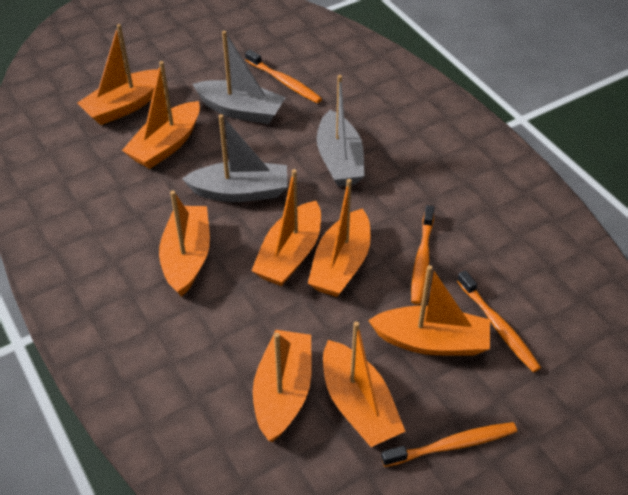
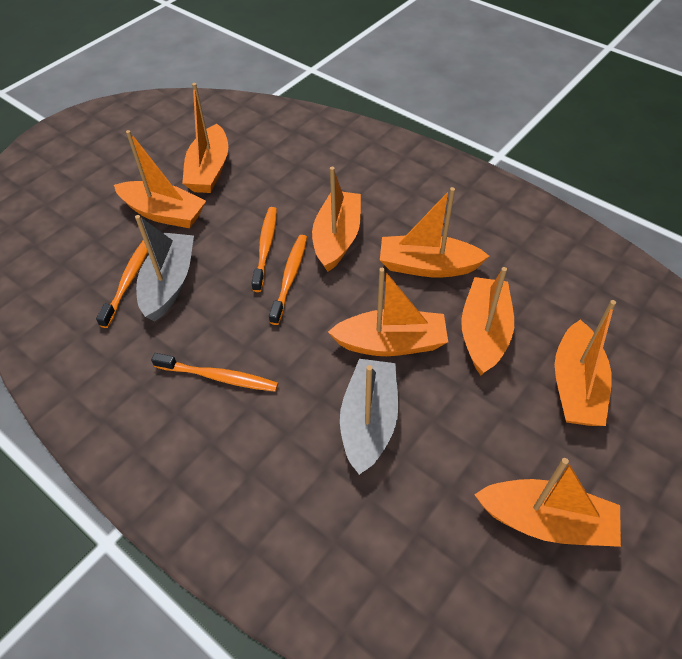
grey boat: [182,114,287,202] [193,31,286,124] [317,75,365,187] = 3 -> [135,215,194,322] [340,359,398,475] = 2

